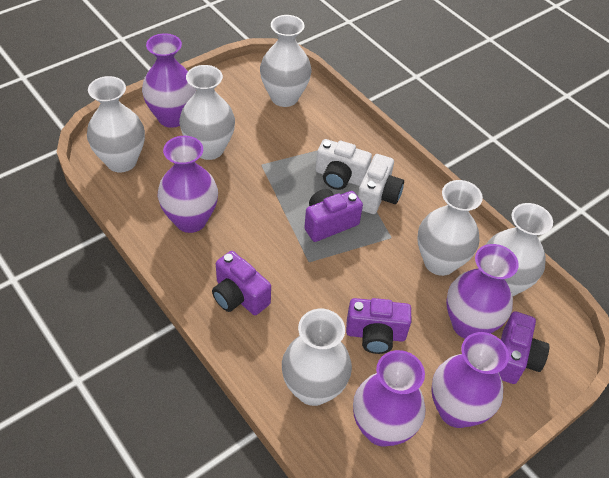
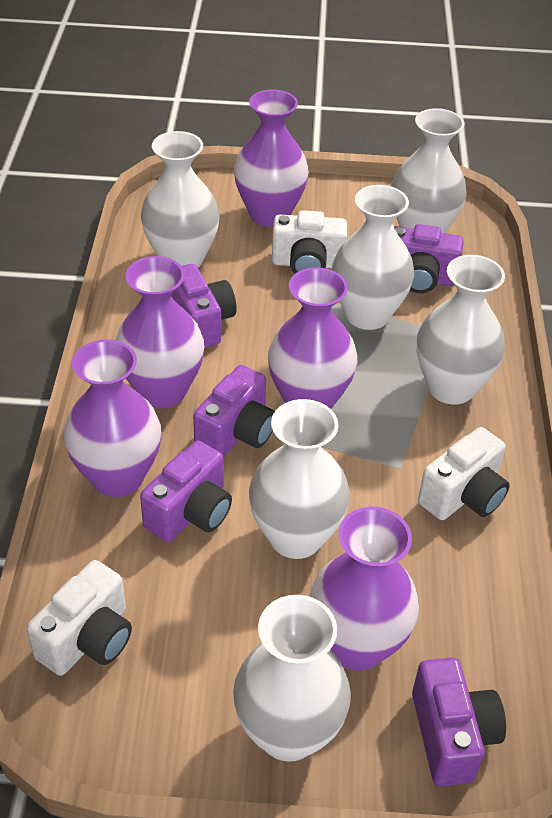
purple camera: [212,251,271,315] [304,189,363,242] [346,298,411,354] [499,311,549,384] = 4 -> [140,440,232,542] [171,264,237,348] [193,365,275,457] [394,224,464,293] [412,657,506,787] = 5
white camera: [316,139,372,190] [358,154,404,214] = 2 -> [27,560,132,676] [272,210,347,274] [418,427,510,520] = 3

